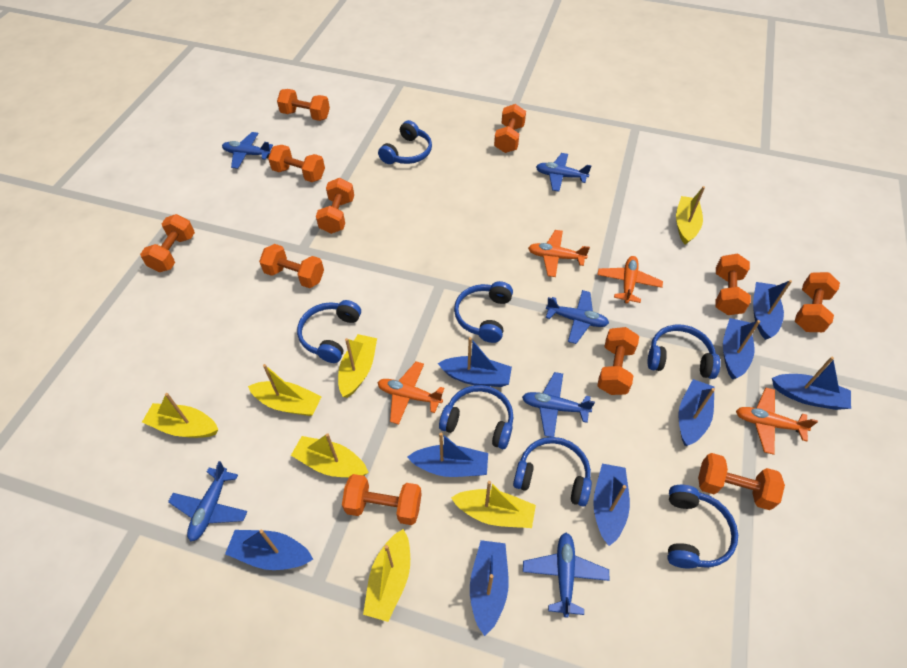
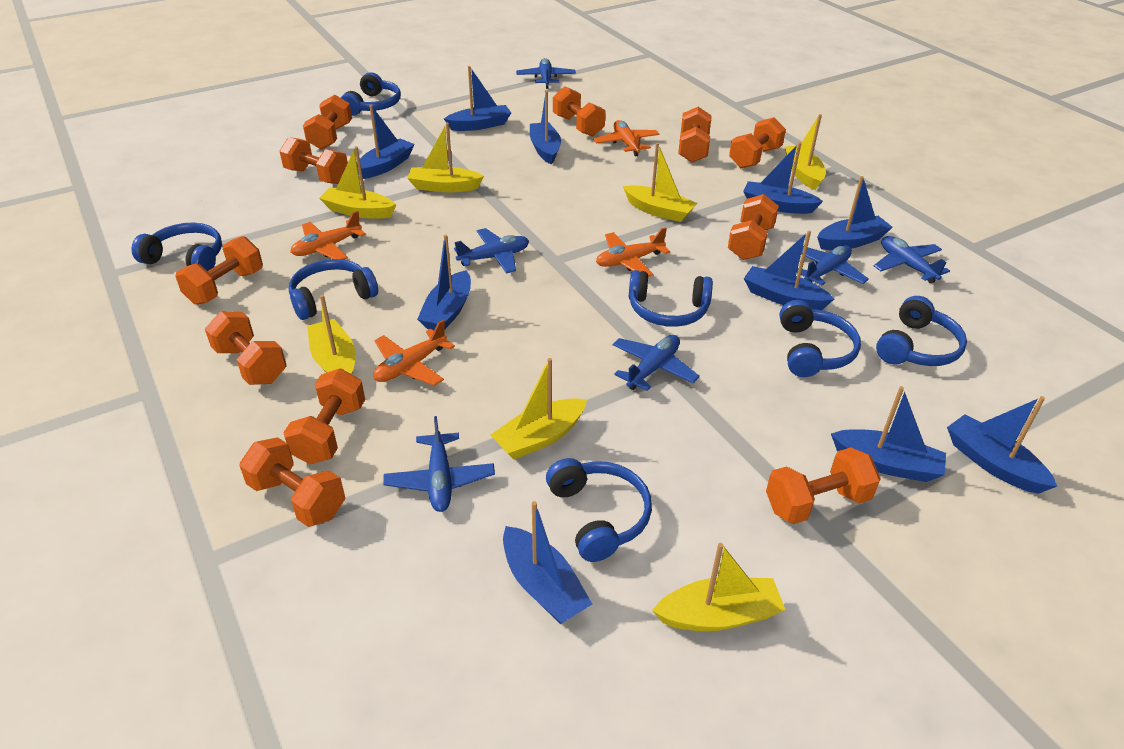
blue boat: [225,530,313,570] [407,433,488,477] [438,337,512,387] [470,540,509,636] [593,464,630,546] [678,379,715,446] [723,318,760,379] [753,280,792,340] [772,357,851,410] = 9 -> [357,105,415,179] [417,235,471,331] [444,66,511,131] [503,501,592,624] [530,90,561,164] [743,142,823,214] [744,231,834,310] [817,176,893,250] [831,386,946,482] [947,396,1057,494] = 10

